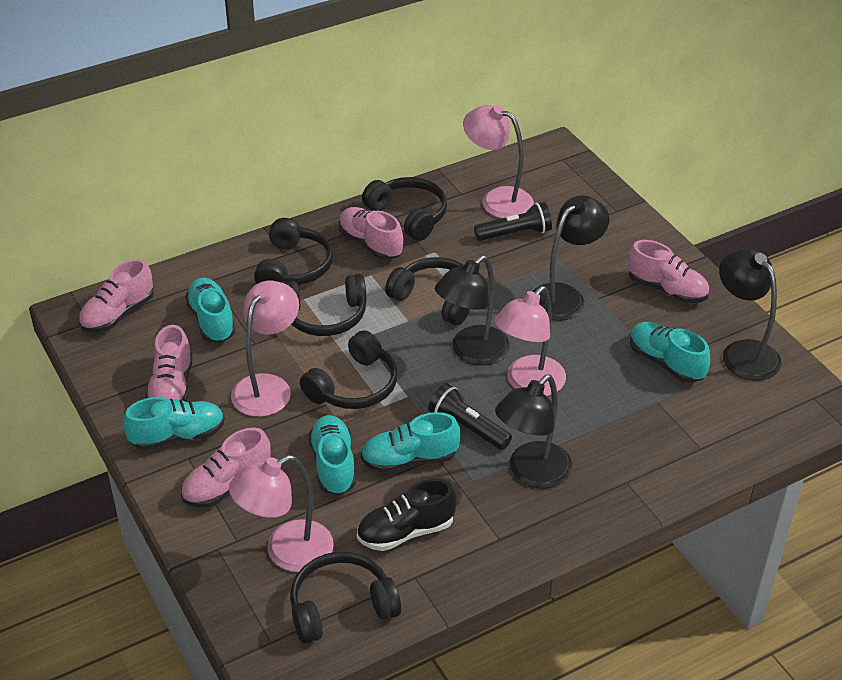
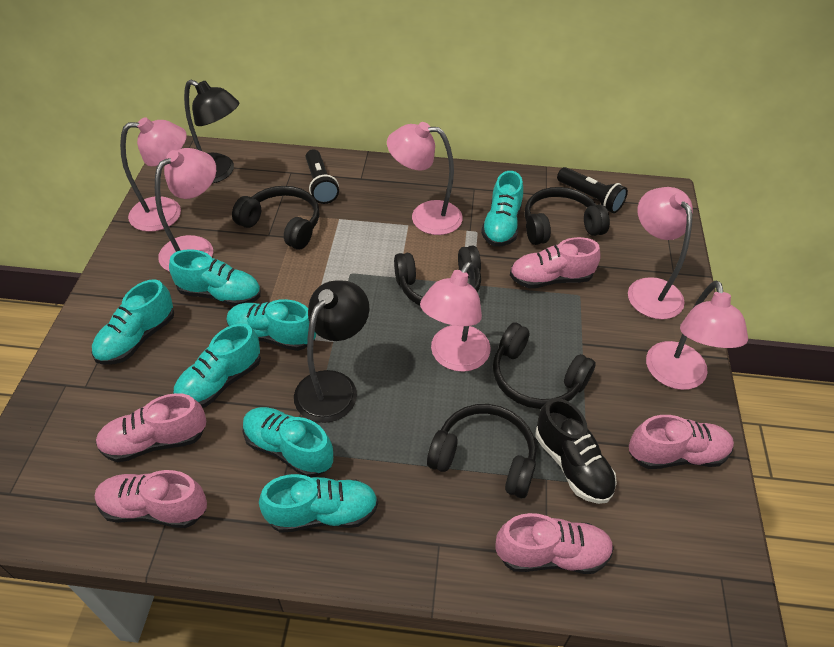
black headphones: [254,218,333,285] [281,274,367,336] [290,552,401,644] [300,330,398,409] [362,177,447,241] [385,257,470,325] = 6 -> [232,186,319,250] [394,246,481,306] [427,404,536,498] [493,322,596,409] [525,187,610,245] = 5
black lamp: [435,255,510,365] [495,375,572,489] [532,195,610,321] [719,248,781,381] = 4 -> [184,80,239,184] [294,280,369,423] = 2
pink lamp: [229,455,334,572] [231,281,299,417] [463,105,534,218] [494,286,566,396] = 4 -> [120,117,187,232] [155,148,216,272] [387,122,463,235] [420,262,491,372] [628,187,693,319] [646,280,748,390] = 6
turquoise shoe: [124,397,225,450] [185,278,236,343] [308,415,356,495] [361,412,460,473] [630,322,710,383] = 5 -> [92,279,174,365] [169,249,261,306] [173,323,261,408] [226,299,316,351] [243,407,333,477] [259,474,378,533] [481,171,523,247] = 7

